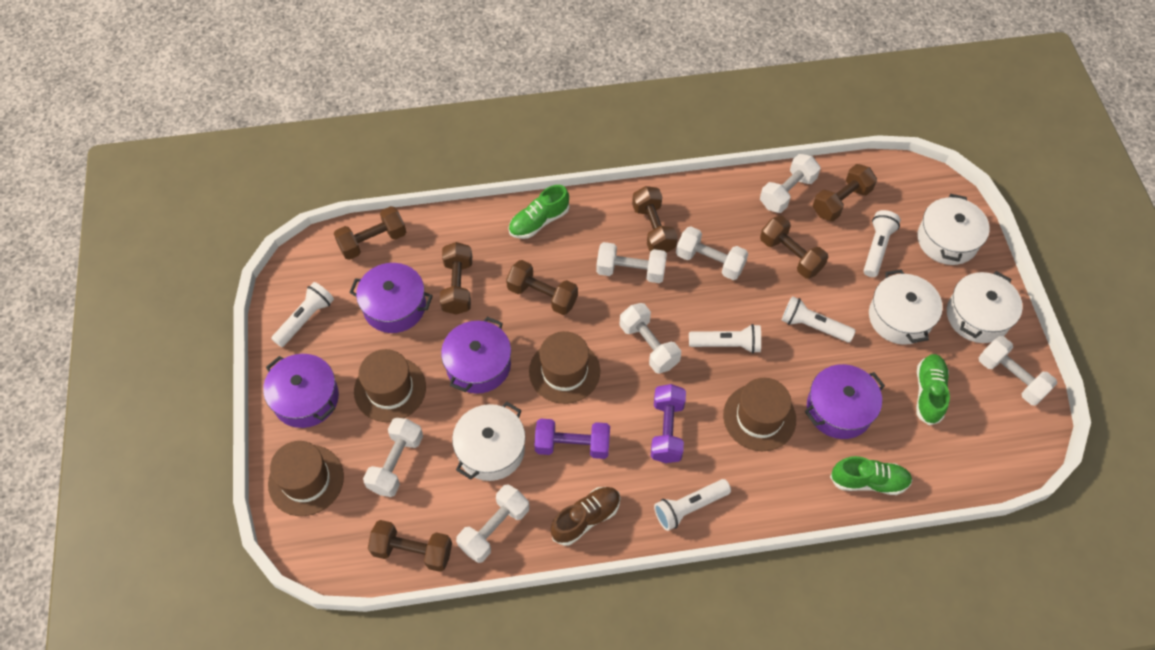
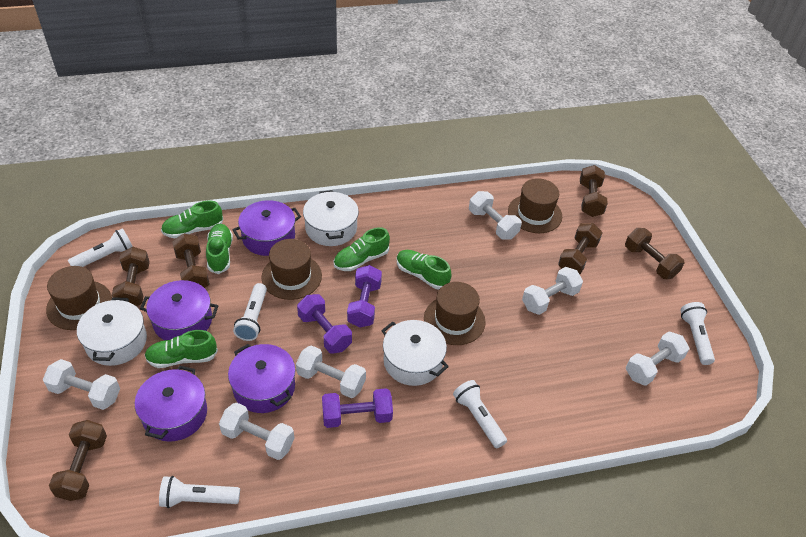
brown dumbbell: [334,206,406,260] [368,520,452,572] [440,242,472,315] [506,260,578,315] [632,186,678,253] [760,216,828,279] [813,164,877,221] = 7 -> [49,420,107,501] [112,247,150,306] [172,233,210,288] [558,223,603,274] [580,165,608,217] [625,228,685,279] = 6
brown shoe: [551,487,620,546] = 1 -> none = 0
green shoe: [508,185,569,239] [830,456,913,495] [916,354,950,426] = 3 -> [145,330,218,368] [161,201,223,238] [206,224,233,274] [334,227,390,271] [397,250,451,289] = 5
purple dumbbell: [534,418,610,459] [651,384,686,463] = 2 -> [297,294,352,354] [322,388,393,428] [347,265,382,328] = 3
white dumbbell: [363,418,423,497] [456,484,529,563] [596,242,667,283] [620,303,681,374] [676,226,748,280] [760,154,821,213] [979,336,1057,406] = 7 -> [43,359,120,410] [219,403,294,460] [296,345,366,398] [469,191,522,240] [522,267,583,315] [626,332,689,386] = 6
white pot: [452,402,526,481] [869,269,943,345] [918,194,990,265] [947,271,1023,343] = 4 -> [77,297,147,366] [303,190,359,246] [381,320,449,386] = 3

